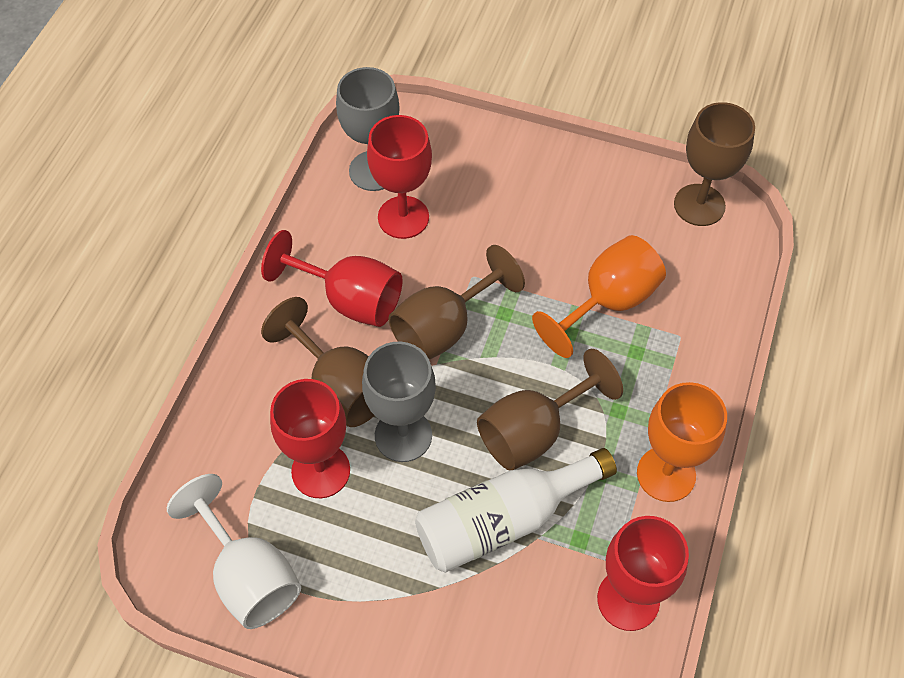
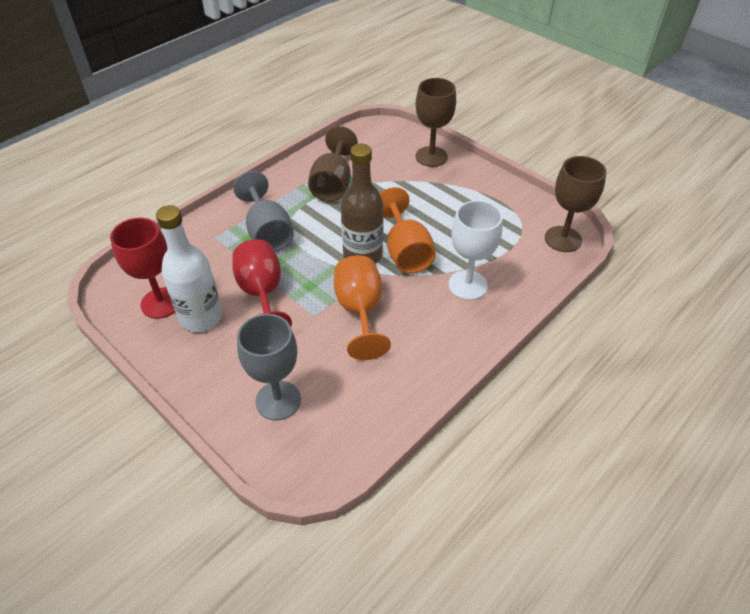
brown bottle: none = 0 -> [341,144,384,264] = 1
brown goblet: [261,297,375,427] [389,245,525,360] [477,349,623,470] [674,102,755,226] = 4 -> [308,126,358,202] [415,78,456,167] [545,156,607,252] = 3
red goblet: [261,230,403,327] [270,379,350,498] [367,115,432,239] [597,516,689,631] = 4 -> [110,218,175,319] [232,239,292,327] = 2

